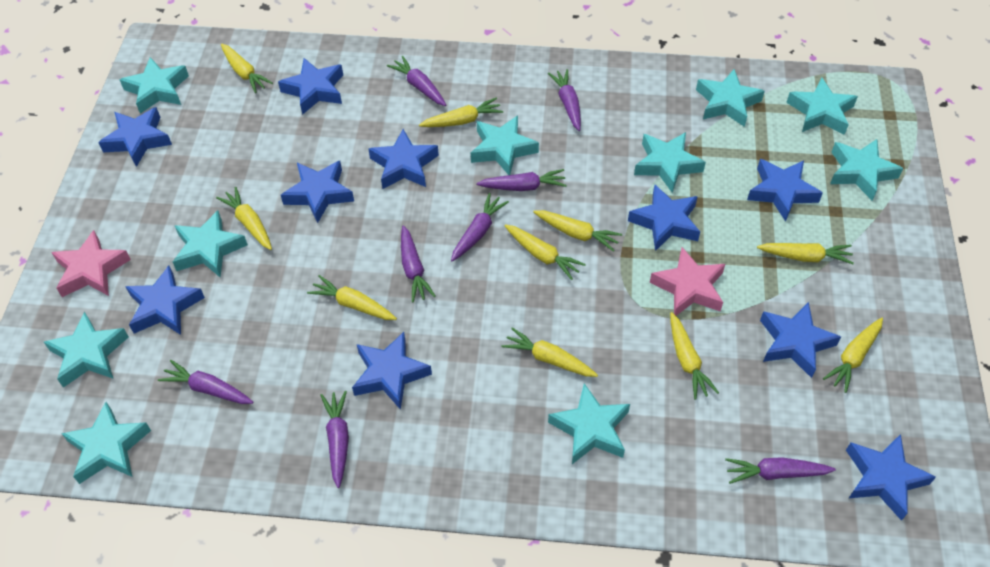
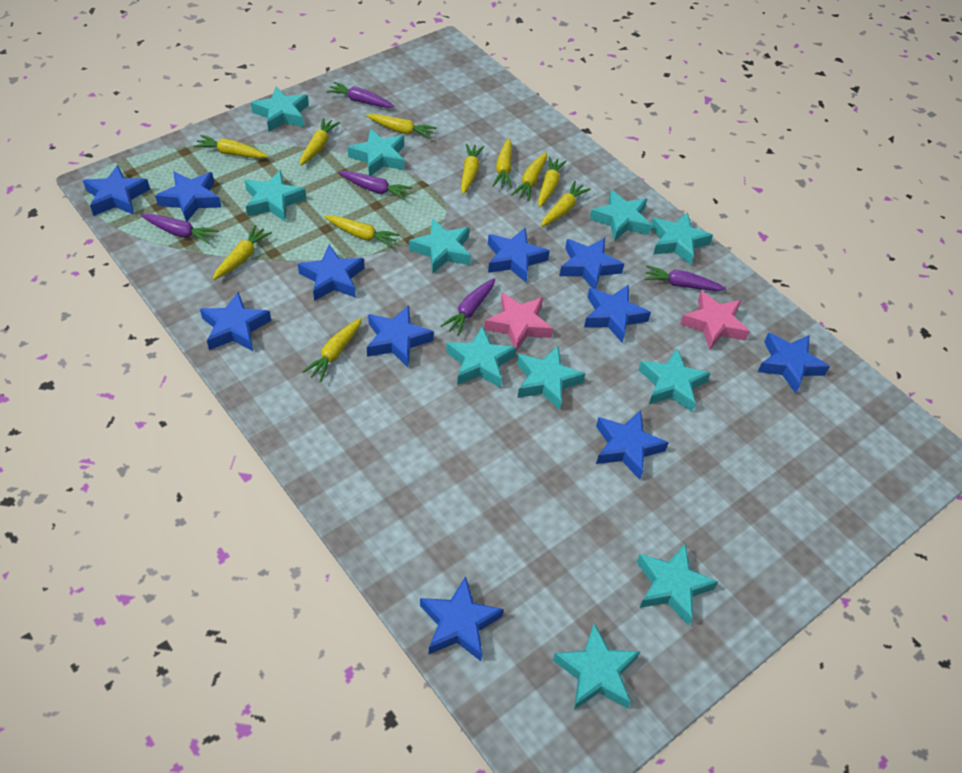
blue star: [98,107,172,167] [125,266,205,335] [278,58,343,115] [281,161,354,223] [352,332,432,410] [368,129,439,189] [628,185,700,251] [747,159,823,222] [760,302,841,378] [846,434,936,521] = 10 -> [83,165,150,216] [155,171,221,221] [200,292,271,351] [298,245,364,301] [367,305,434,367] [420,576,504,661] [488,228,550,282] [559,238,624,289] [584,285,651,343] [596,410,669,480] [758,332,830,394] = 11
purple carrot: [158,360,253,404] [320,391,349,488] [387,56,446,106] [401,225,436,303] [451,193,509,262] [476,169,567,191] [548,69,581,131] [725,457,836,484] = 8 -> [141,214,218,244] [326,82,394,108] [339,171,413,200] [441,278,495,335] [644,265,726,291] = 5
turquoise star: [44,312,129,387] [61,402,151,484] [120,57,189,114] [173,210,248,277] [471,115,539,175] [548,383,630,464] [634,132,706,193] [696,69,765,127] [786,77,858,135] [830,139,903,200] = 10 -> [245,170,306,222] [251,87,309,132] [348,129,404,176] [409,219,471,274] [446,326,516,388] [517,346,585,410] [553,623,640,710] [590,190,652,242] [637,543,718,626] [638,349,711,412] [651,212,713,265] = 11
yellow carrot: [216,187,272,250] [221,43,273,93] [307,275,397,320] [419,98,503,127] [502,327,598,377] [504,224,586,280] [533,210,622,252] [670,312,719,400] [757,243,854,264] [823,317,883,393] = 10 -> [193,135,268,158] [213,225,272,280] [300,118,340,165] [302,318,362,381] [324,215,400,248] [366,114,437,139] [461,143,484,194] [493,138,512,188] [511,152,547,201] [538,156,567,207] [541,181,591,227] = 11

